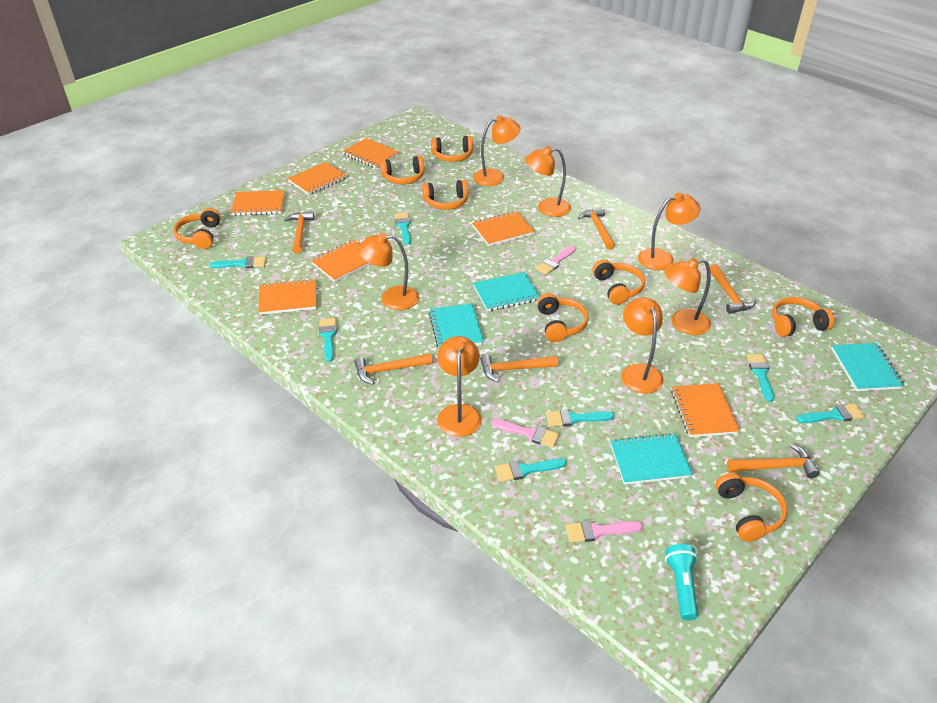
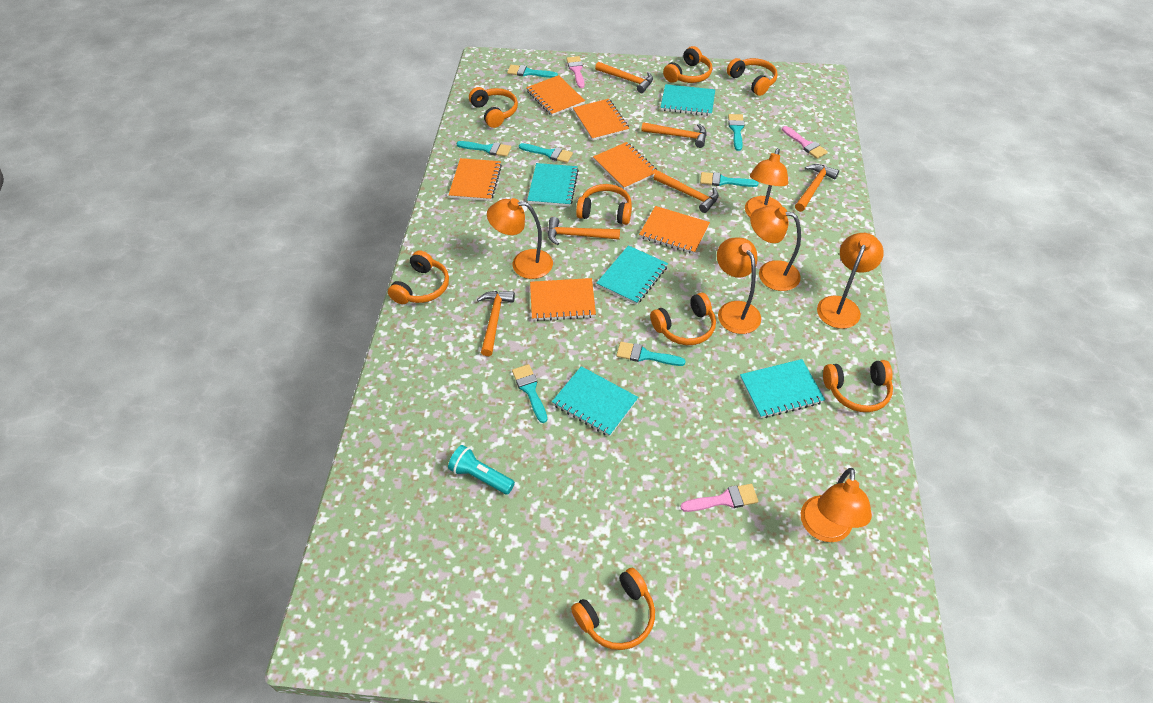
orange lamp: [357,233,419,310] [437,336,482,437] [473,115,520,186] [525,146,571,217] [621,297,664,394] [638,193,700,270] [664,258,711,335] = 7 -> [487,198,553,279] [717,238,761,334] [745,148,788,217] [750,205,801,291] [801,468,872,542] [817,233,884,329] = 6
orange notebook: [231,190,285,216] [258,279,317,315] [287,162,347,195] [311,240,370,282] [343,138,398,168] [472,211,535,246] [671,383,740,437] = 7 -> [449,158,502,201] [526,75,585,116] [530,278,596,321] [573,99,629,141] [593,142,658,190] [639,206,710,254] = 6
turquoise notebook: [429,304,484,347] [473,272,540,311] [610,433,693,485] [832,343,905,391] = 4 -> [527,163,579,207] [552,366,638,437] [597,245,668,305] [660,84,715,116] [740,359,825,418] = 5

